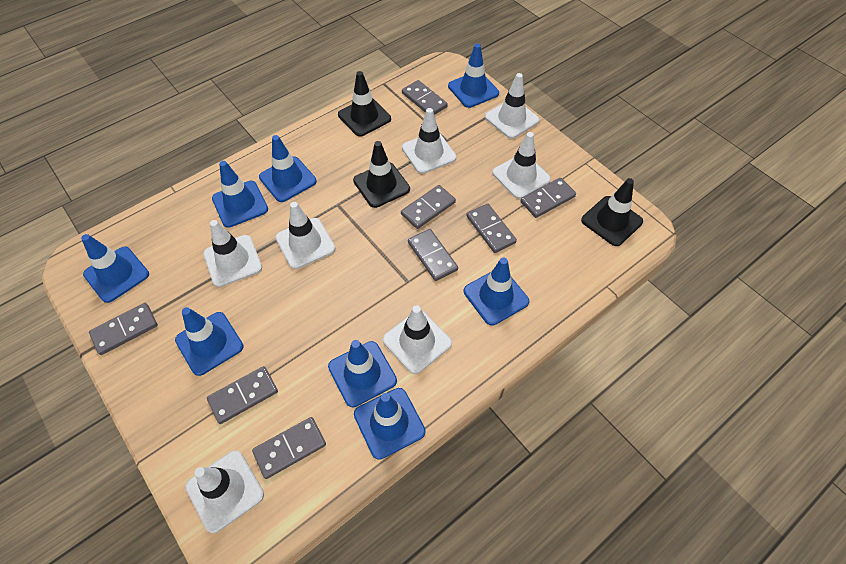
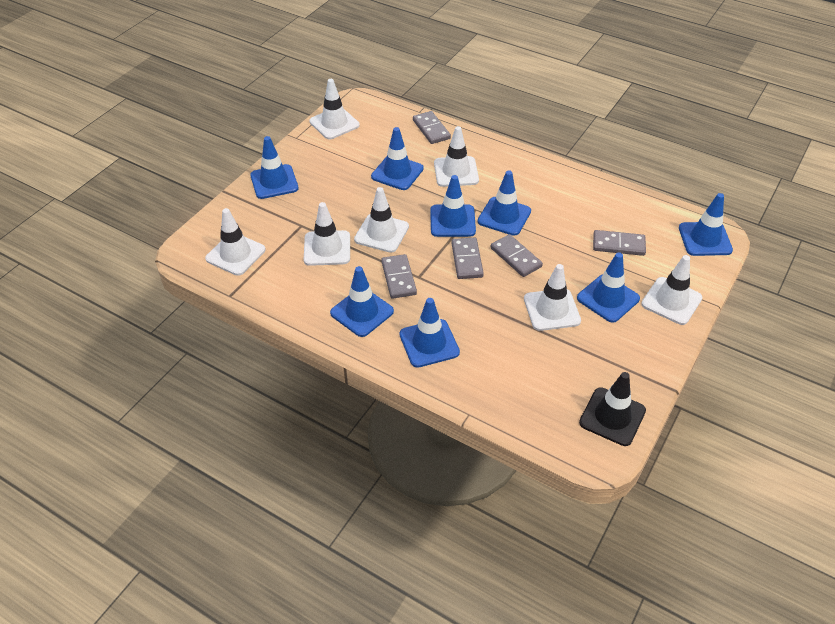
black traffic cone: [338,71,391,137] [353,141,410,208] [581,178,643,246] = 3 -> [579,372,646,446] = 1
grey domino: [89,303,158,355] [207,366,278,424] [252,417,326,479] [401,185,456,229] [402,80,448,115] [408,229,458,281] [466,203,517,253] [520,178,576,218] = 8 -> [381,254,417,299] [413,111,451,144] [451,238,484,279] [491,234,543,277] [593,230,646,256] = 5

